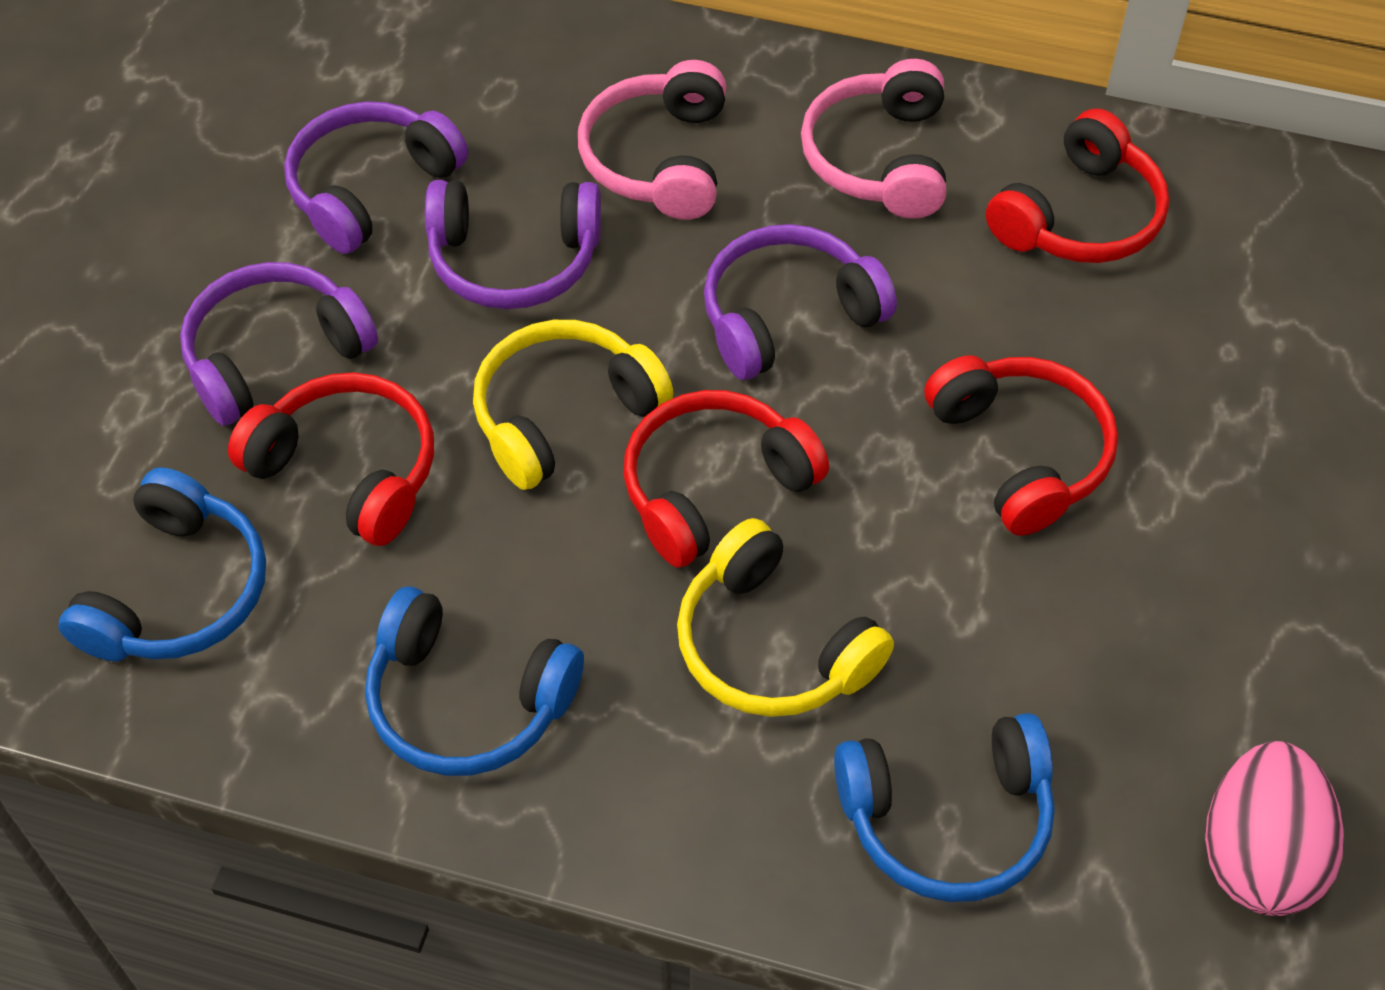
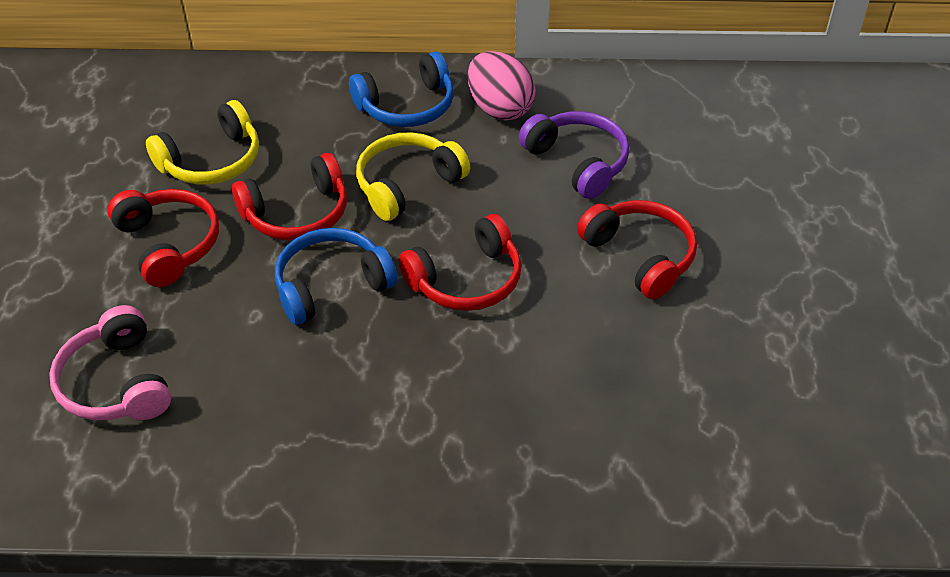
blue headphones: [58,467,266,662] [365,586,584,776] [834,713,1055,902] = 3 -> [275,228,398,325] [349,51,454,127] = 2
pink headphones: [578,60,726,220] [801,59,946,219] = 2 -> [49,305,171,420] = 1
purple headphones: [180,262,378,426] [284,101,468,254] [425,180,601,309] [704,224,897,380] = 4 -> [519,111,629,199] = 1

